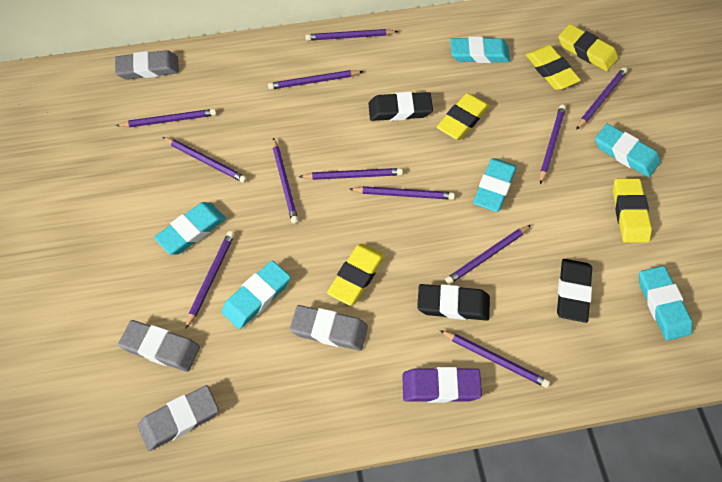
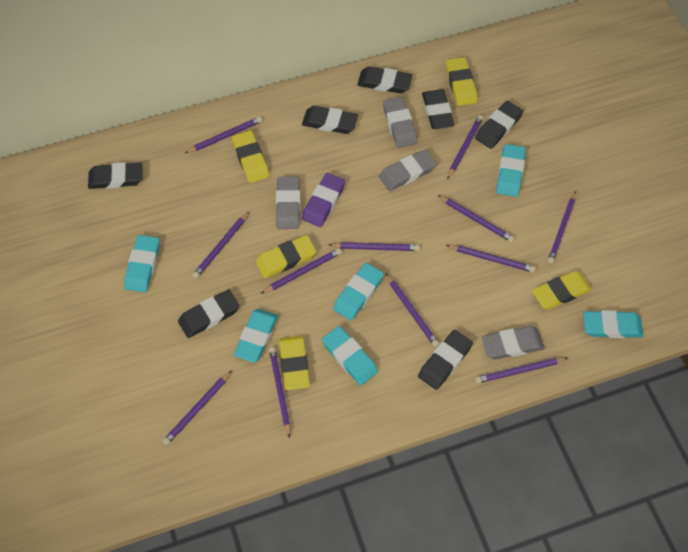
black eraser: [368,92,433,121] [417,284,490,321] [557,259,592,323] = 3 -> [88,162,143,189] [178,289,240,338] [302,106,358,134] [357,66,412,93] [418,330,473,390] [422,89,454,129] [475,101,523,149] = 7

